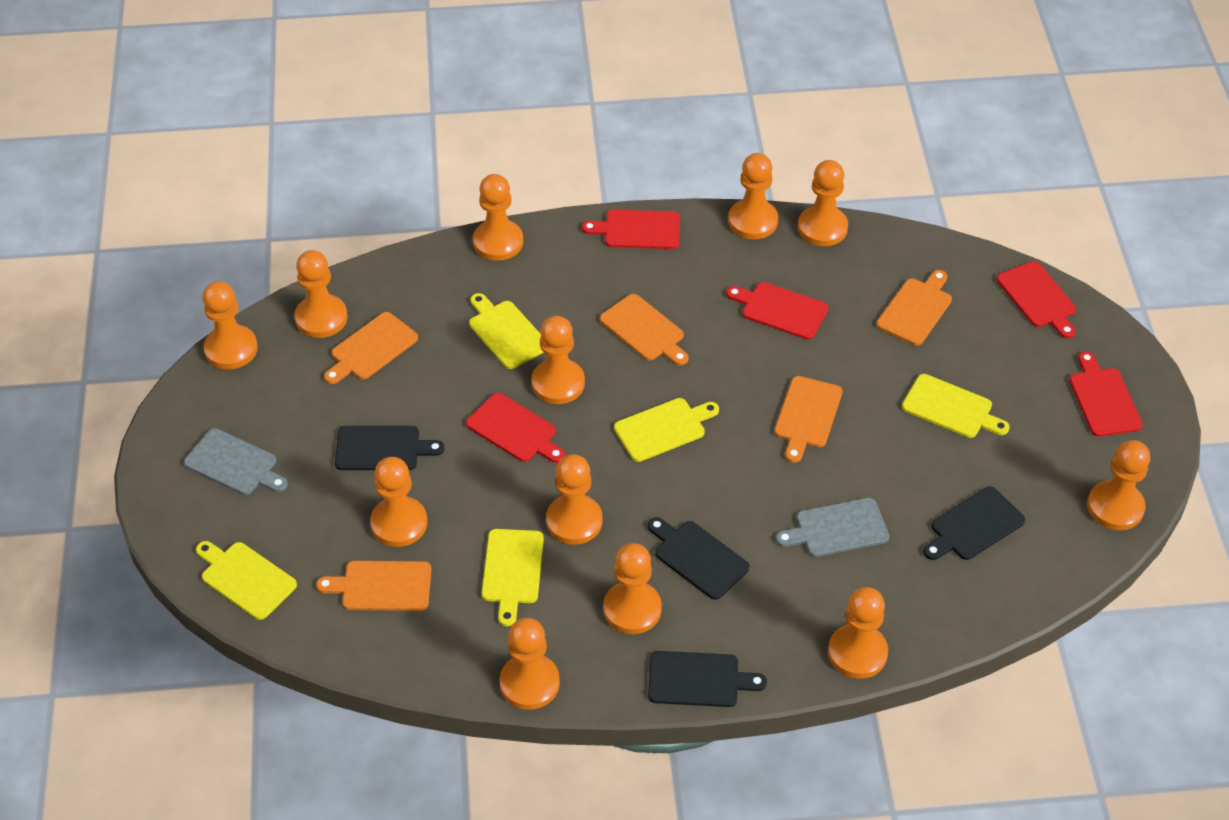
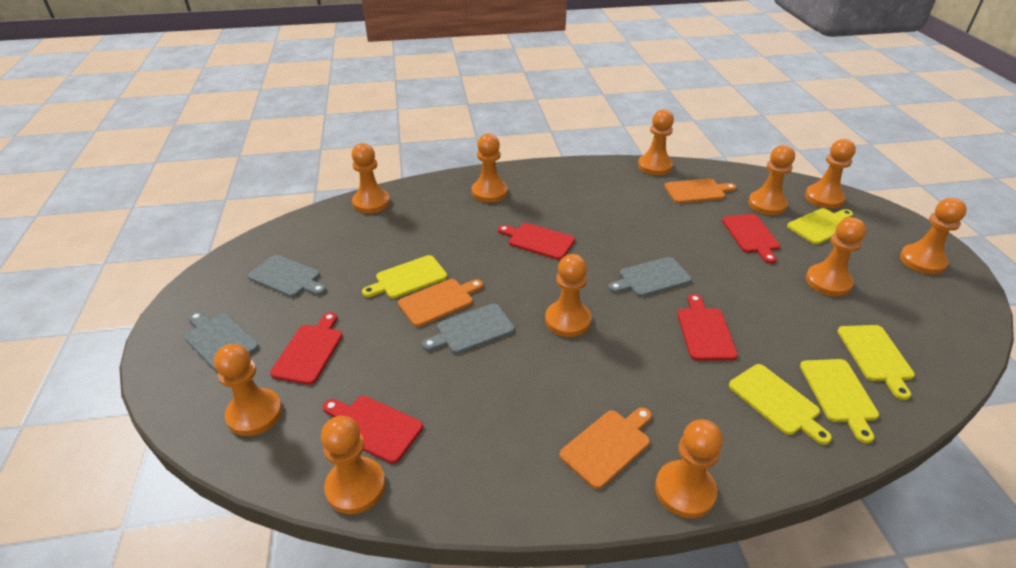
black cutting board: [335,426,444,470] [648,517,750,600] [648,651,767,707] [923,486,1025,560] = 4 -> none = 0
grey cutting board: [184,428,288,495] [776,498,889,557] = 2 -> [184,311,259,371] [248,255,326,297] [422,304,515,354] [608,257,692,297] = 4
orange cutting board: [316,561,431,611] [324,312,418,384] [600,294,689,366] [774,376,843,463] [876,270,952,346] = 5 -> [398,279,483,327] [559,407,652,489] [664,178,736,203] = 3
orange pawn: [203,281,258,369] [295,250,347,338] [370,457,427,547] [473,174,523,261] [500,618,560,710] [531,316,585,404] [546,454,602,545] [603,543,662,634] [728,153,778,239] [798,160,848,246] [828,587,888,679] [1087,440,1150,530] = 12 -> [214,344,282,436] [321,416,385,514] [352,143,390,214] [472,133,508,203] [545,254,591,337] [638,109,674,175] [655,419,723,518] [748,145,795,215] [805,139,856,209] [806,217,866,297] [900,198,967,275] = 11

